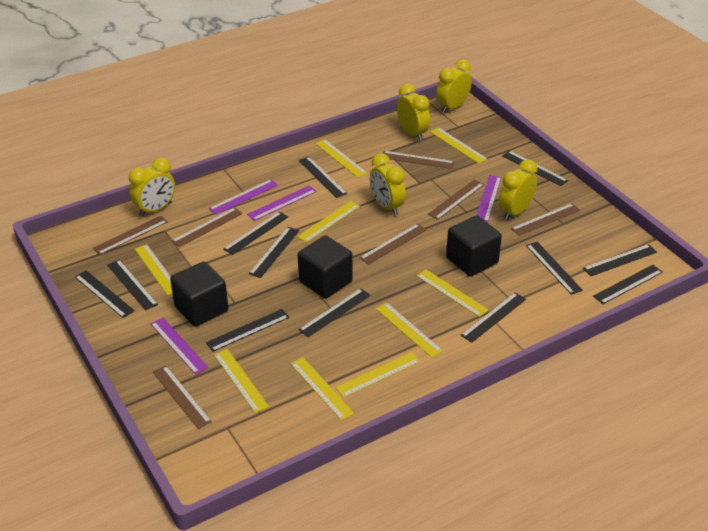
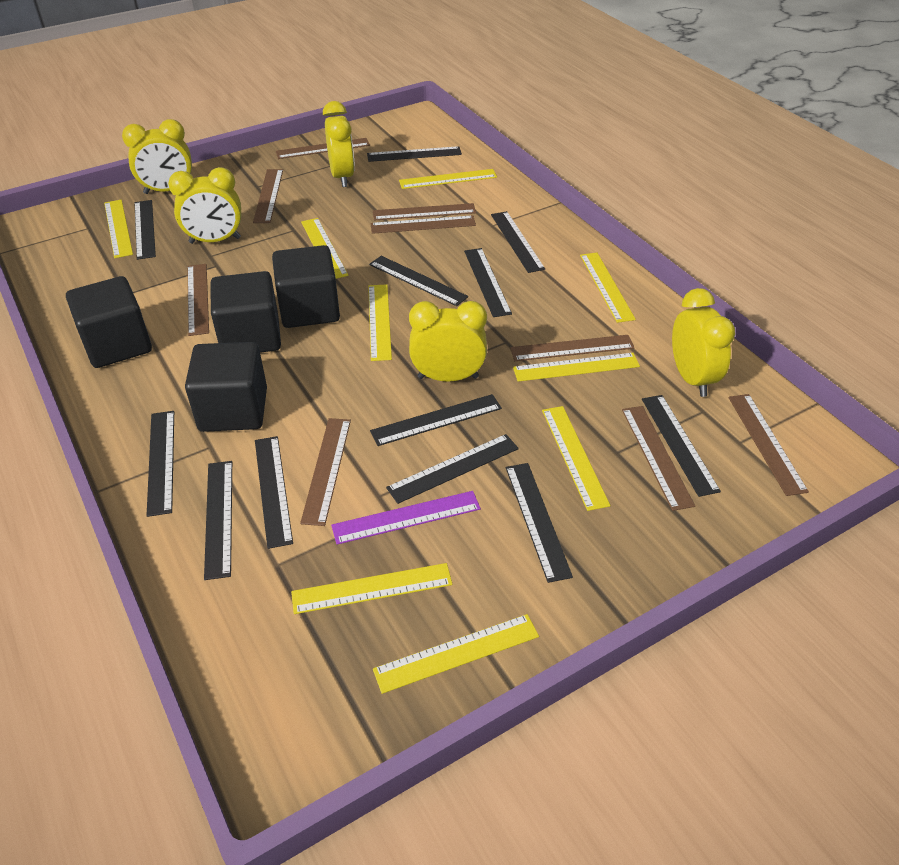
black cube: [170,262,228,327] [298,235,353,299] [446,215,502,277] = 3 -> [66,276,152,368] [185,342,267,432] [210,271,281,353] [272,245,340,328] = 4
brown ruler: [93,216,168,255] [153,366,212,429] [172,207,243,247] [359,223,426,265] [383,151,454,169] [428,179,484,220] [511,203,580,236] = 7 -> [187,264,209,336] [253,169,283,223] [276,138,370,159] [300,418,351,526] [371,215,476,234] [373,203,476,221] [510,335,634,361] [622,406,695,511] [728,394,809,496] = 9
purple ruler: [151,318,209,375] [209,179,278,215] [247,185,317,221] [477,175,501,222] = 4 -> [331,491,481,545] = 1

